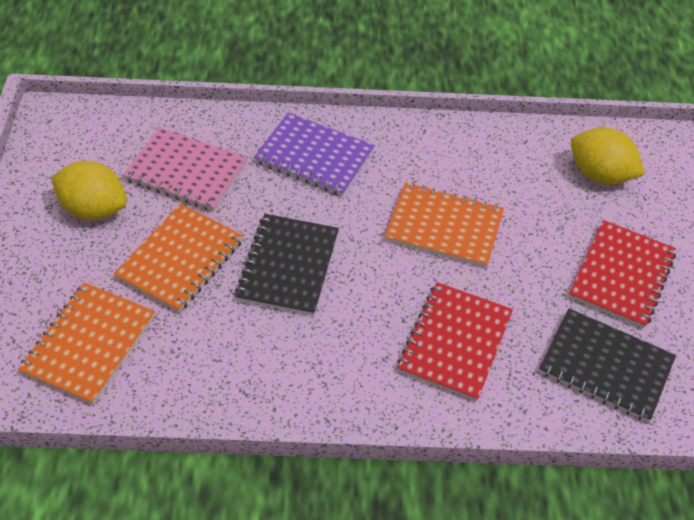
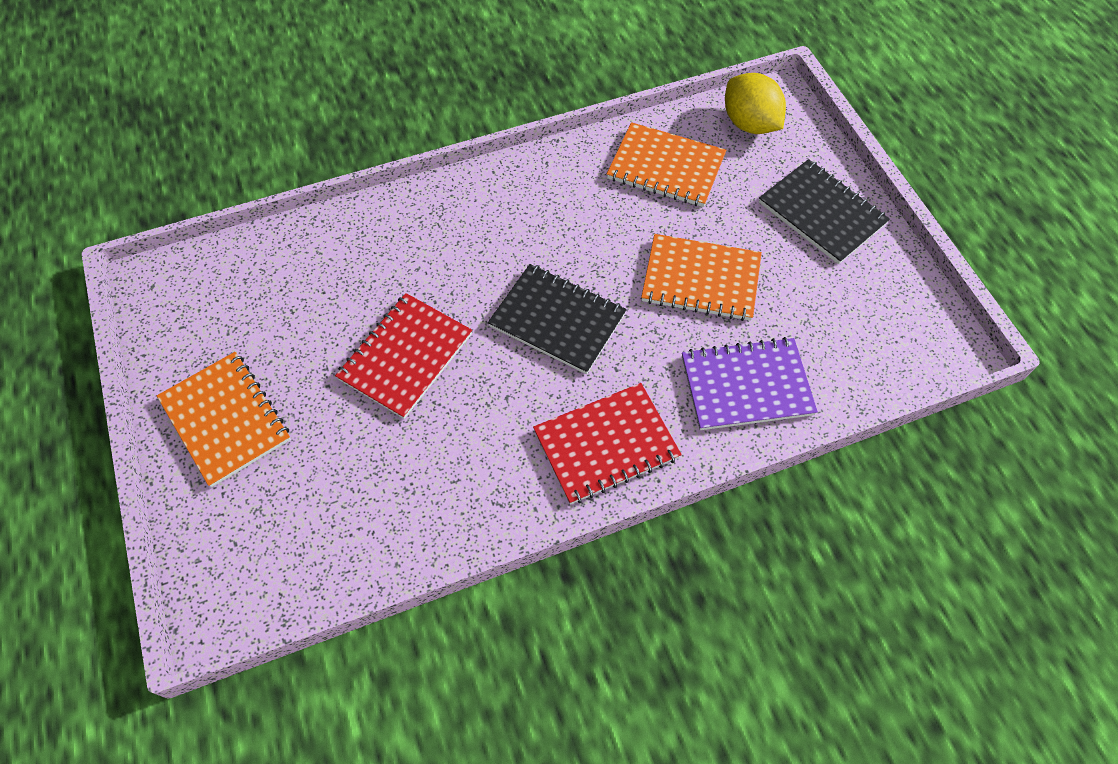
pink notebook: [123,127,248,212] = 1 -> none = 0
yellow lemon: [51,161,127,220] [571,127,645,184] = 2 -> [725,73,786,134] = 1

